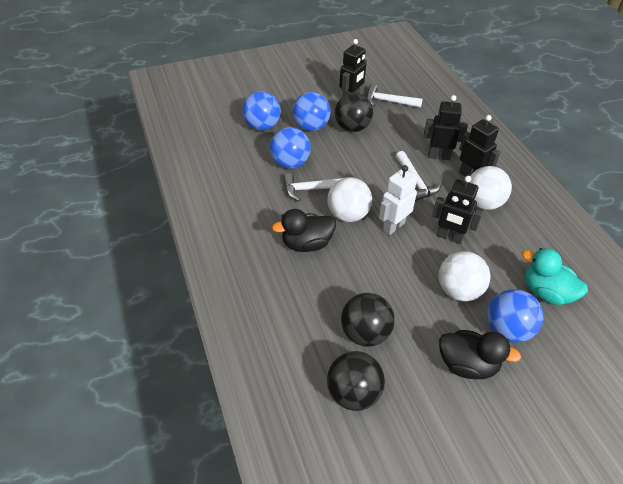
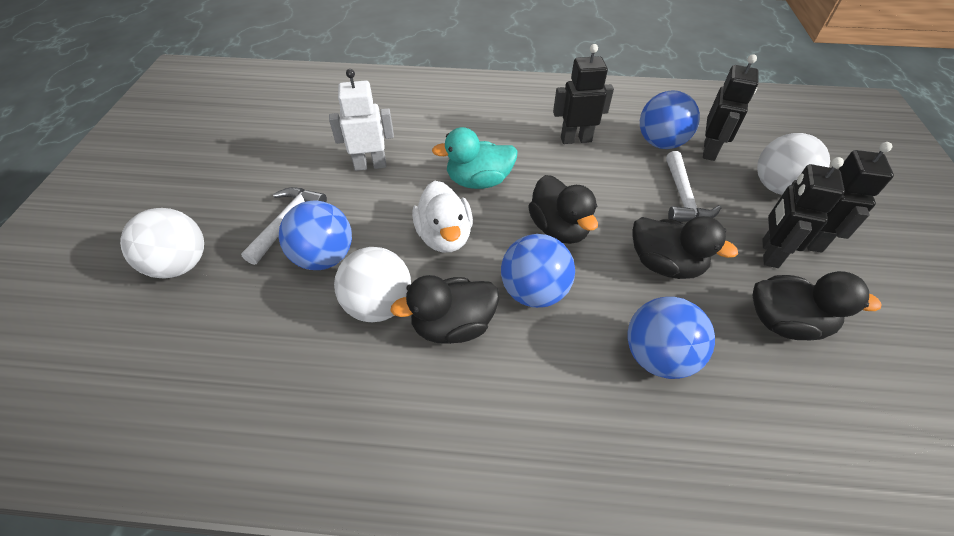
black ball: [327,351,385,411] [335,93,373,132] [341,293,395,347] = 3 -> none = 0
black duck: [272,209,336,252] [439,330,521,379] = 2 -> [390,275,500,344] [528,175,598,244] [633,216,738,279] [752,271,882,341] = 4
white duck: none = 0 -> [412,181,473,252] = 1
white hammer: [283,173,348,201] [366,84,423,108] [396,151,441,201] = 3 -> [241,187,327,265] [666,151,721,222] = 2

